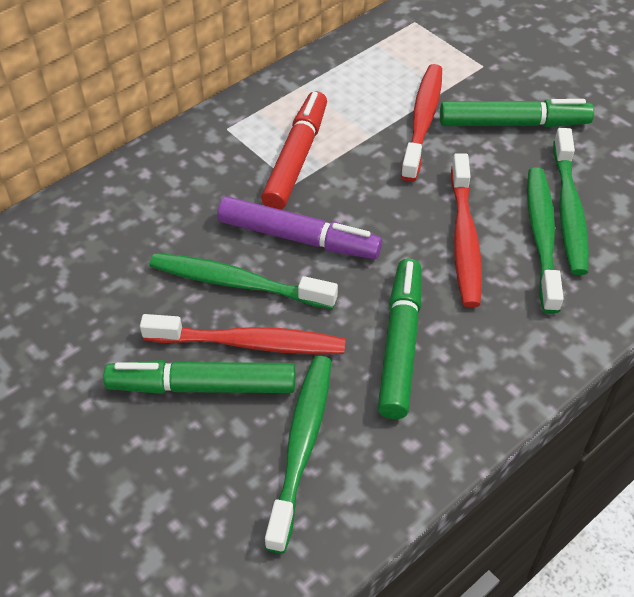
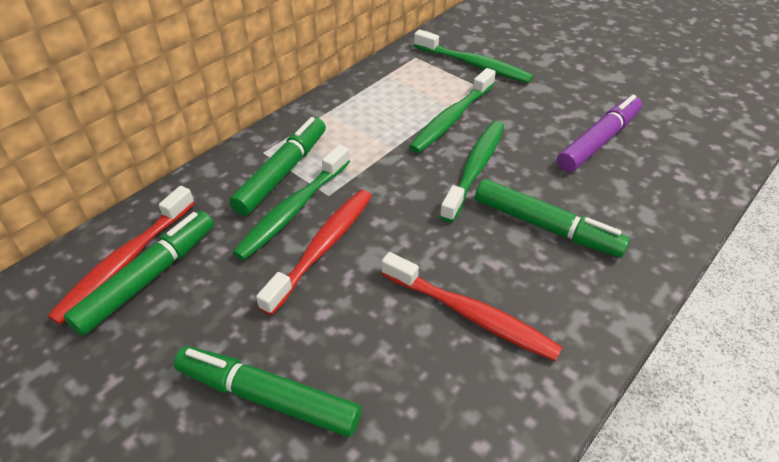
green marker: [104,360,295,394] [378,258,421,419] [440,99,594,127] = 3 -> [64,211,214,336] [174,346,362,437] [229,117,326,216] [475,179,630,258] = 4
red marker: [261,91,327,210] = 1 -> none = 0

